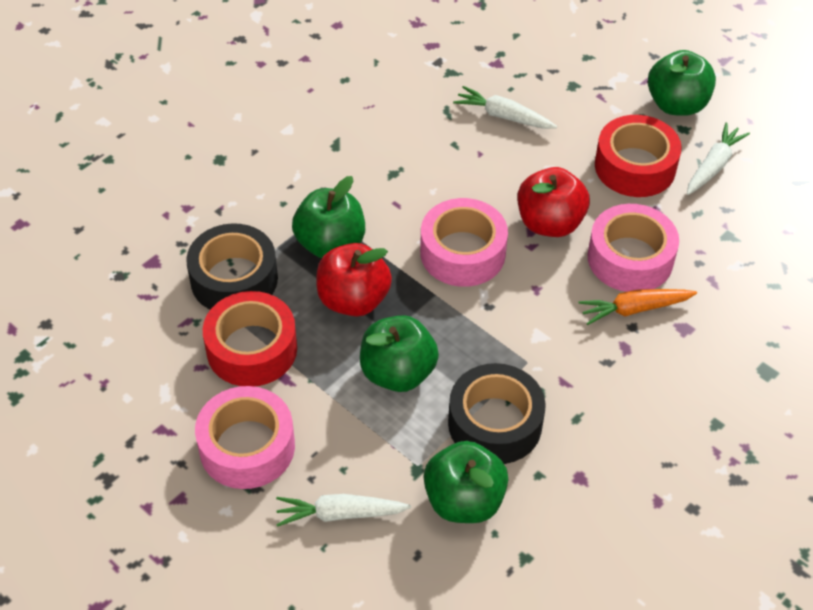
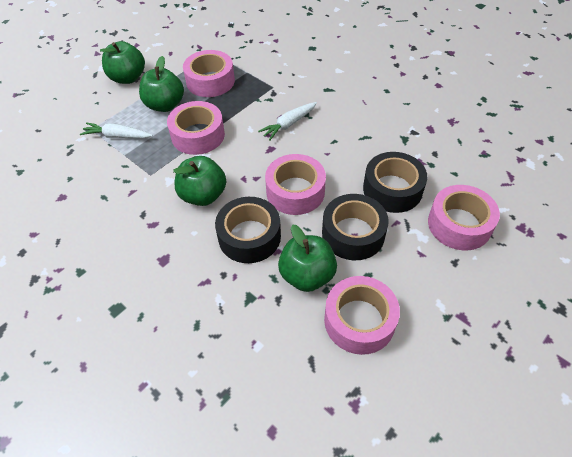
black tape: [186,223,278,310] [448,363,546,464] = 2 -> [215,197,281,263] [322,194,389,260] [363,152,427,213] = 3
orange carrot: [578,289,697,325] = 1 -> none = 0
pink tape: [195,386,295,489] [420,198,508,287] [588,204,679,292] = 3 -> [167,101,225,155] [183,50,235,97] [265,154,326,215] [324,276,400,355] [428,185,500,250] = 5
red apple: [316,243,392,317] [518,167,590,237] = 2 -> none = 0
red tape: [203,291,297,386] [595,115,682,197] = 2 -> none = 0
white carrot: [276,494,411,527] [453,86,557,129] [687,123,750,195] = 3 -> [80,122,153,138] [258,102,317,141] = 2

